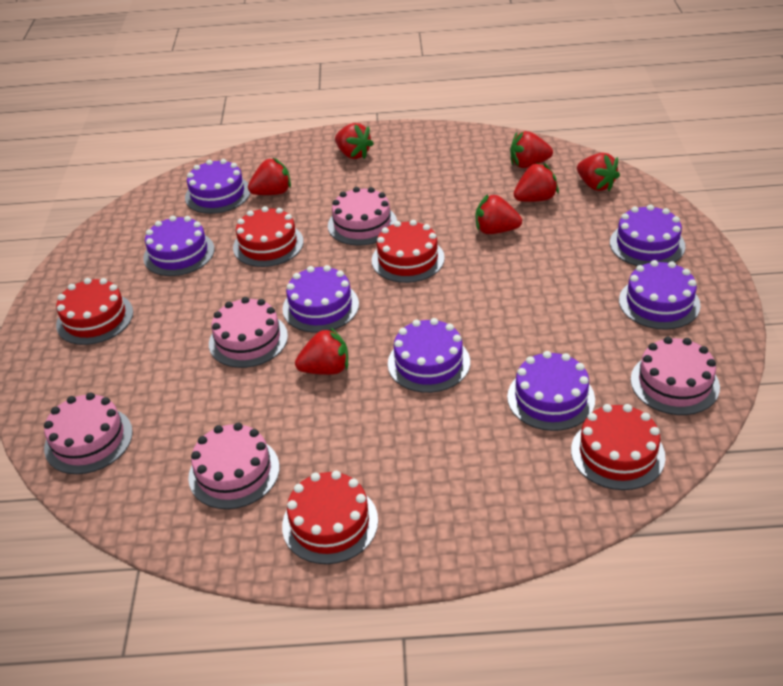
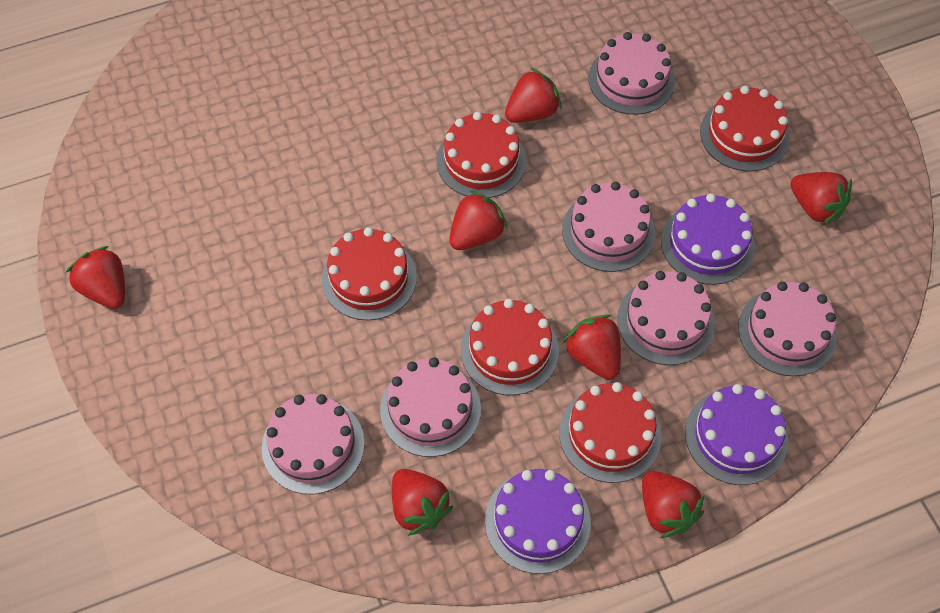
pink cake: [44,393,133,474] [188,423,280,509] [209,297,288,368] [328,187,397,246] [631,337,720,415] = 5 -> [262,394,365,494] [380,357,481,457] [562,182,655,272] [588,32,675,115] [617,271,715,365] [738,282,837,376] = 6
purple cake: [143,216,214,276] [185,159,250,214] [283,265,359,333] [388,318,470,393] [507,351,595,431] [610,204,685,266] [619,260,701,330] = 7 -> [485,469,591,574] [661,193,755,285] [685,384,788,485] = 3

